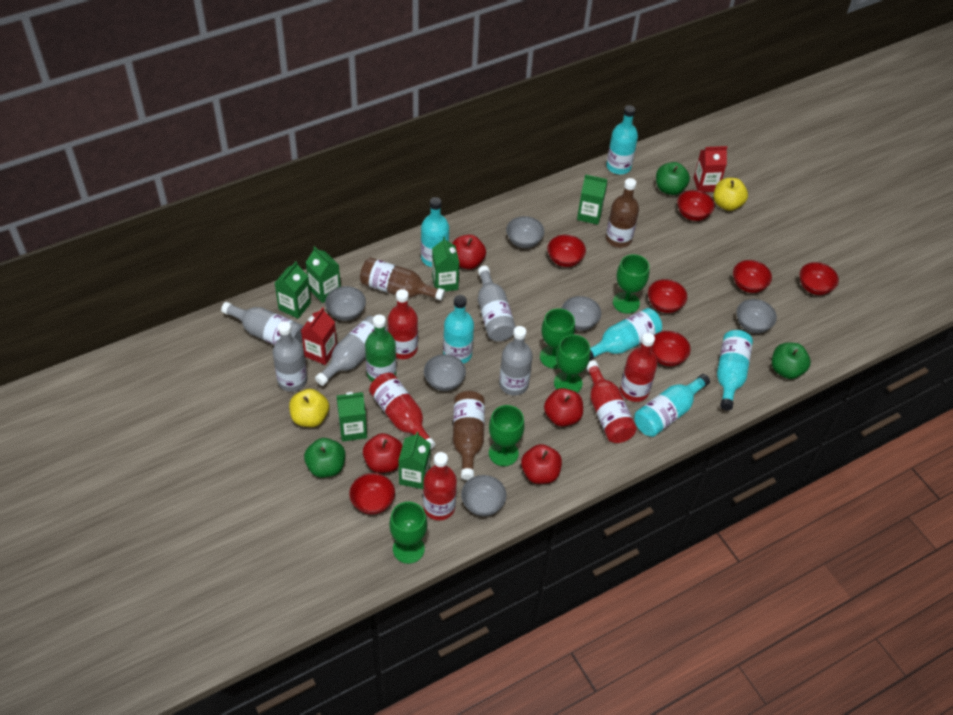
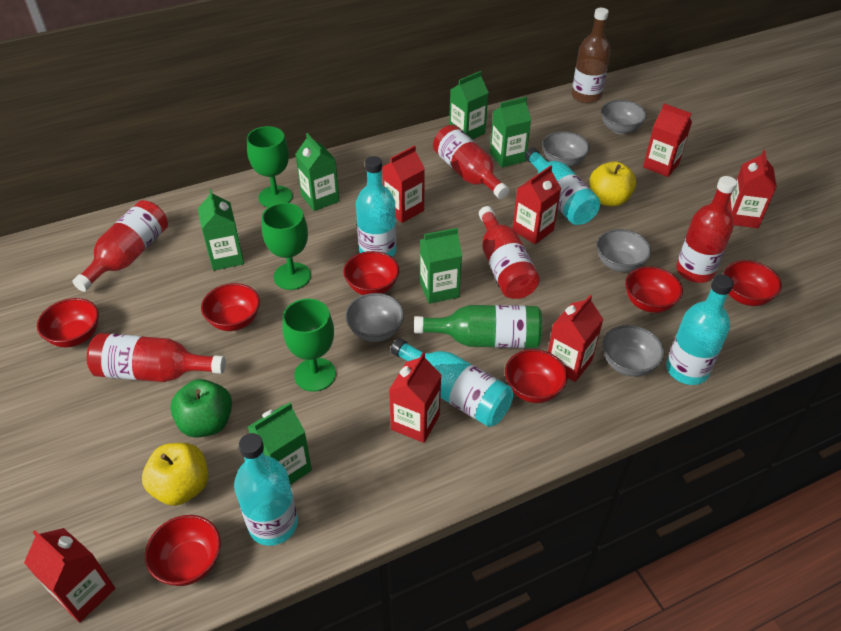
brown bottle: [360,258,445,301] [453,391,485,480] [606,178,639,248] = 3 -> [572,8,611,103] = 1
green apple: [304,438,345,478] [656,162,690,195] [772,343,811,379] = 3 -> [170,379,232,438] = 1
green goblet: [389,502,427,564] [489,405,525,466] [540,308,575,369] [554,335,590,393] [613,254,650,314] = 5 -> [247,126,293,207] [262,203,311,290] [282,299,336,392] = 3
grey bottle: [221,302,304,345] [273,321,307,392] [315,316,388,386] [478,266,516,341] [499,326,533,395] = 5 -> none = 0
grey bowl: [325,286,366,321] [424,354,466,391] [461,475,506,516] [506,216,544,248] [561,296,601,331] [737,299,777,334] = 6 -> [345,293,404,342] [542,131,590,167] [597,229,651,272] [601,100,647,134] [603,325,664,377] = 5
red apple: [363,433,403,473] [452,235,486,269] [521,444,562,484] [544,388,583,427] = 4 -> none = 0
red carton: [301,307,337,365] [694,146,727,192] = 2 -> [24,528,115,623] [382,146,425,223] [389,352,441,443] [512,165,561,244] [548,295,604,382] [643,103,692,177] [727,150,777,228] = 7
turquoise bottle: [421,197,449,267] [443,295,474,364] [589,308,662,361] [606,105,638,174] [634,374,710,437] [717,330,753,411] = 6 -> [234,433,298,546] [356,156,396,257] [391,338,513,427] [525,147,600,225] [666,274,734,385] = 5

